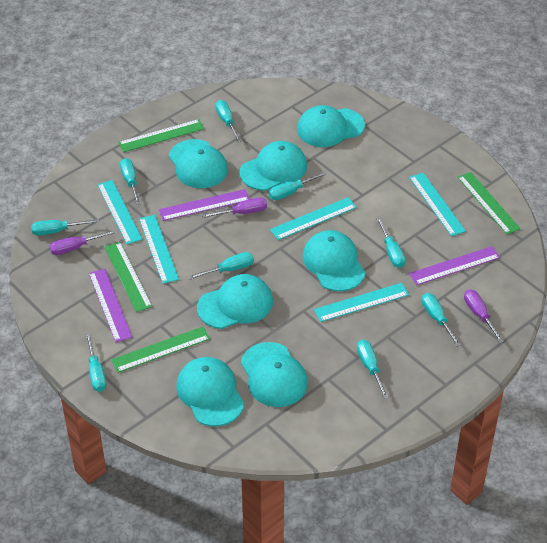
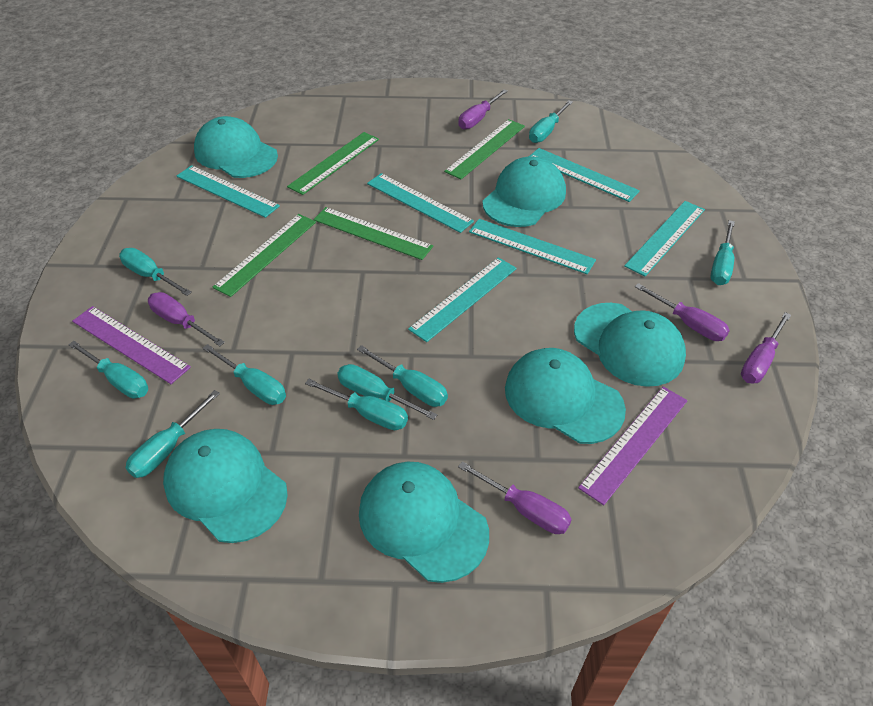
purple ruler: [89,269,132,342] [159,189,249,221] [409,246,500,285] = 3 -> [72,306,191,384] [578,386,687,505] = 2
purple screwdriver: [50,230,116,255] [202,197,267,218] [464,289,504,343] = 3 -> [148,292,225,346] [458,89,508,129] [458,461,572,534] [635,283,730,341] [741,312,791,384] = 5
turquoise cap: [169,139,228,188] [176,357,244,426] [197,274,273,329] [240,141,307,191] [241,342,308,407] [297,105,365,147] [303,230,365,291] = 7 -> [163,429,288,543] [194,116,278,178] [359,461,489,583] [482,156,566,227] [505,348,626,444] [574,303,686,387] = 6
turquoise ruler: [97,180,142,244] [139,215,179,284] [270,197,357,240] [314,283,409,322] [409,173,466,236] = 5 -> [177,165,280,218] [367,173,474,233] [408,257,517,342] [469,219,596,274] [529,148,640,202] [624,201,705,276] = 6

